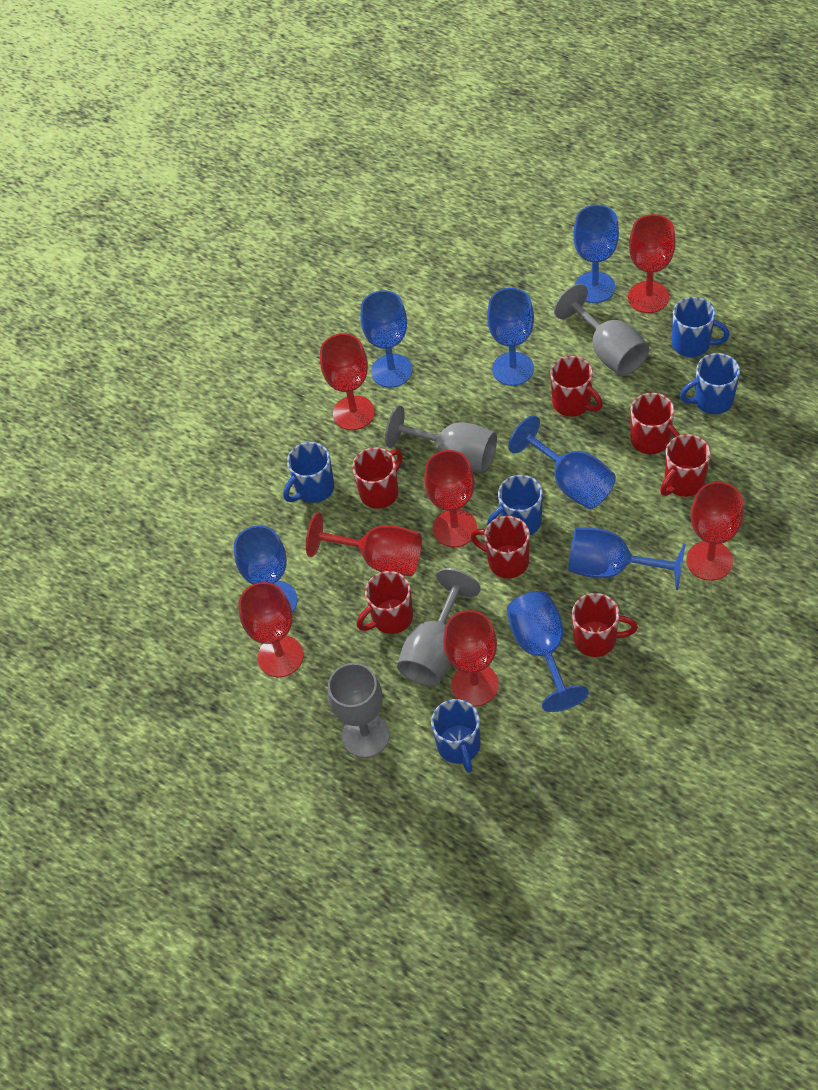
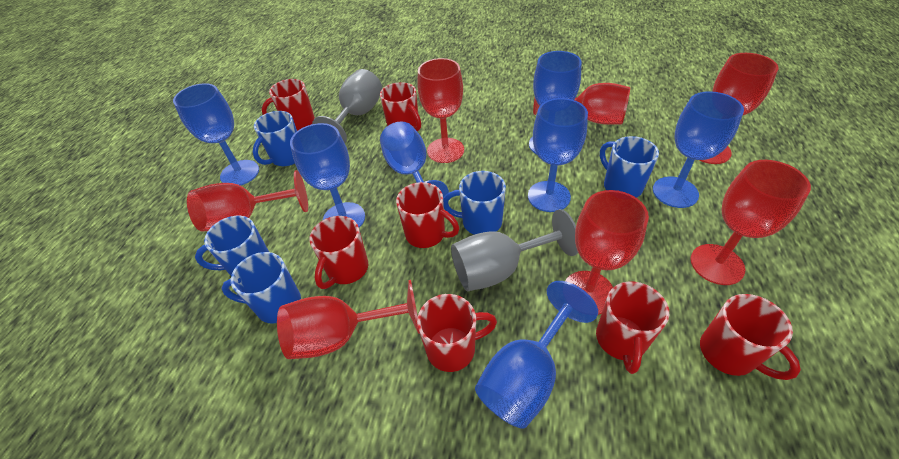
grey goblet: [328,663,390,758] [385,405,497,473] [397,568,481,686] [554,284,649,376] = 4 -> [312,69,382,143] [451,209,578,291] = 2

